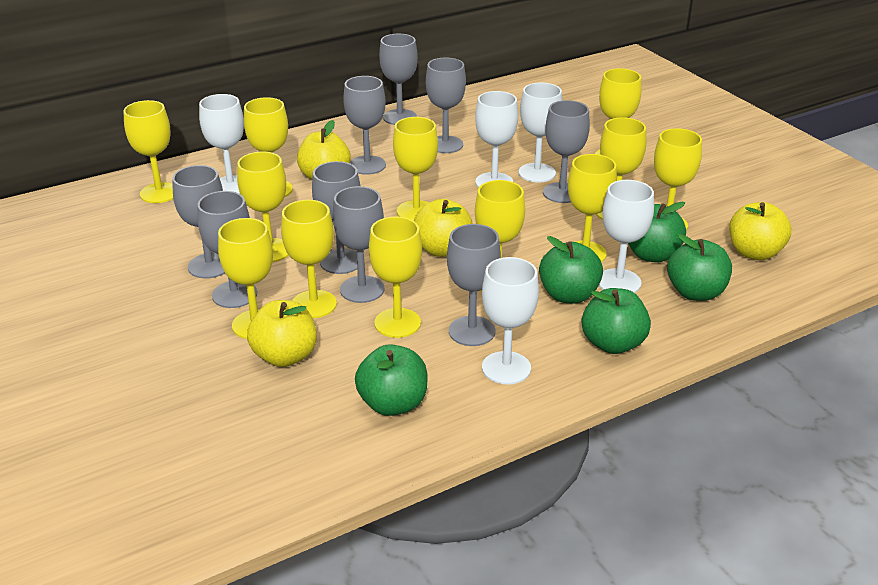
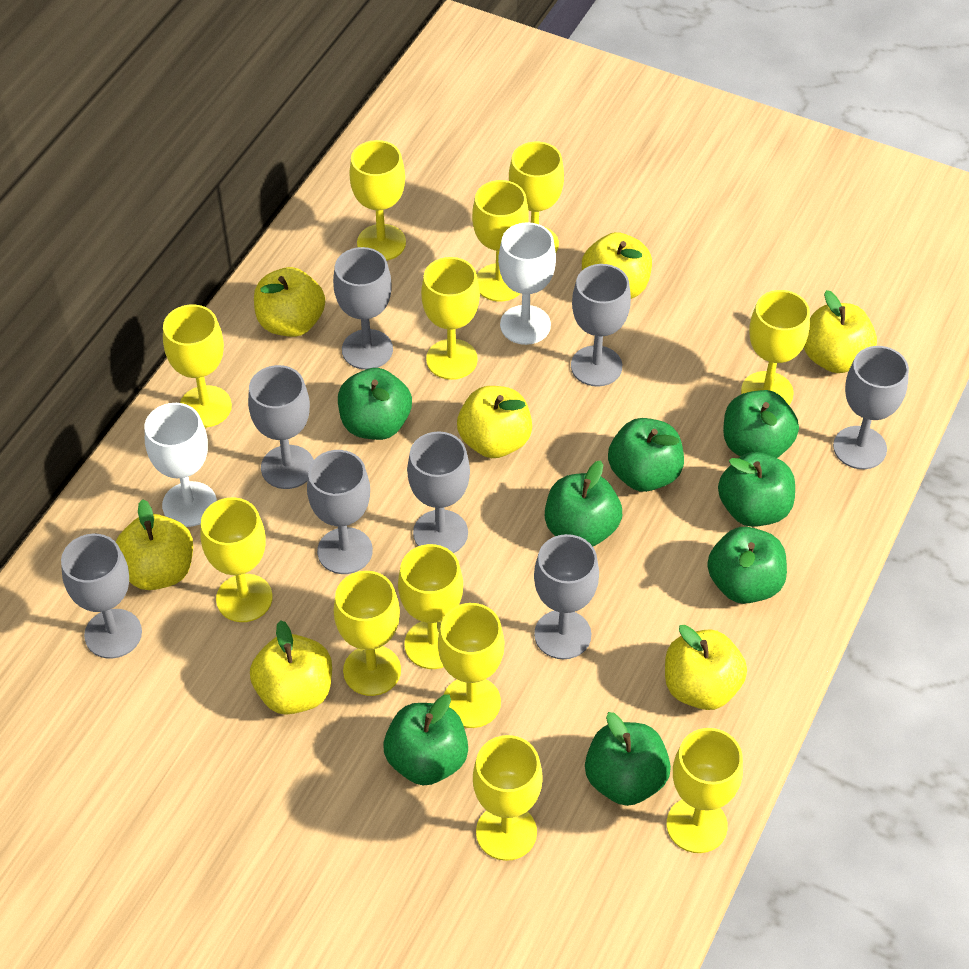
green apple: [355,344,427,416] [539,236,603,304] [581,288,651,354] [628,202,686,262] [667,234,732,301] = 5 -> [338,368,412,440] [383,695,468,785] [545,460,622,546] [585,712,671,806] [608,418,684,492] [707,527,787,604] [718,452,795,527] [723,390,799,458] = 8
grey goblet: [172,165,225,278] [197,191,257,308] [312,161,360,274] [333,186,384,303] [343,76,386,175] [379,34,418,125] [426,58,466,153] [447,224,501,346] [543,100,590,203] = 9 -> [61,534,142,659] [248,365,314,489] [307,450,373,574] [333,247,393,370] [407,431,470,553] [534,534,599,659] [571,264,631,387] [833,346,909,469] = 8
white goblet: [199,94,244,194] [475,91,518,188] [482,257,539,384] [518,83,562,182] [599,180,654,293] = 5 -> [145,403,217,527] [498,222,556,345] = 2
yellow apple: [247,300,317,367] [297,120,350,180] [414,199,472,257] [729,202,791,260] = 4 -> [116,499,193,590] [250,620,332,715] [254,267,325,337] [457,386,532,458] [582,232,652,299] [665,625,747,710] [804,290,877,373] = 7

